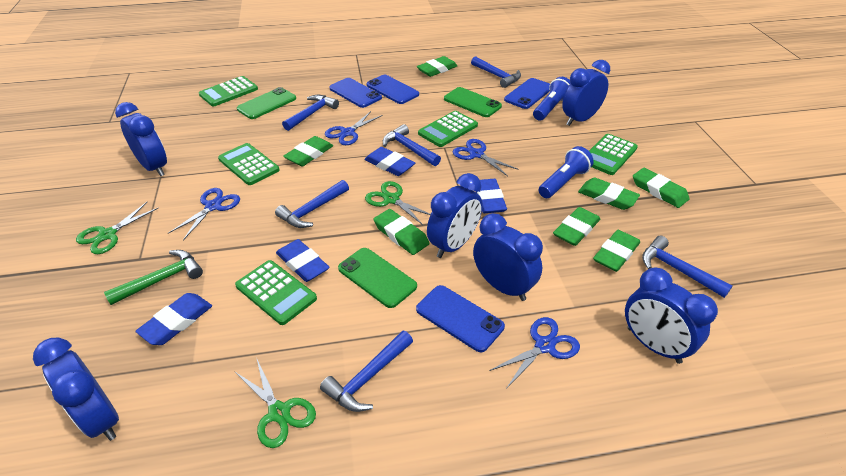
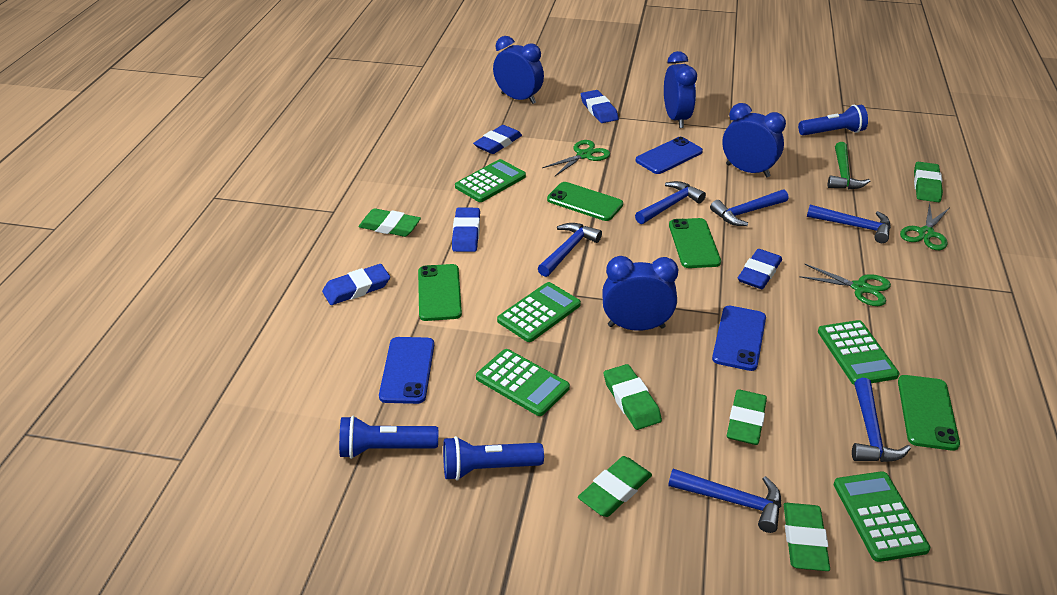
blue clock: [33,338,119,441] [115,102,167,176] [427,173,482,258] [473,213,543,301] [562,60,610,126] [625,268,718,364] = 6 -> [493,36,544,104] [602,256,678,331] [664,51,697,128] [722,103,786,177] = 4
blue eraser: [135,293,212,345] [276,239,330,282] [364,147,415,176] [476,179,507,213] = 4 -> [322,264,390,305] [452,207,480,252] [473,125,522,154] [581,90,619,123] [738,249,782,289] = 5
blue flashlight: [533,77,570,121] [539,146,594,198] = 2 -> [339,416,438,459] [443,436,544,481] [798,105,868,135] = 3
blue phone: [329,78,382,108] [367,75,419,104] [416,285,505,352] [504,78,550,109] = 4 -> [379,337,434,404] [636,137,703,174] [712,306,766,371] = 3
blue scissors: [168,188,240,240] [325,111,383,145] [453,139,519,176] [489,317,580,389] = 4 -> none = 0
green eraser: [283,136,333,166] [373,209,429,255] [417,56,457,77] [553,207,600,246] [578,177,640,210] [593,230,640,272] [633,168,689,208] = 7 -> [358,208,421,237] [578,456,652,517] [604,364,662,430] [727,389,767,445] [784,503,830,571] [914,162,943,202] = 6
green phone: [237,87,296,119] [338,248,417,308] [444,87,502,117] = 3 -> [418,264,462,321] [547,182,623,221] [669,218,721,268] [898,375,960,451] = 4

